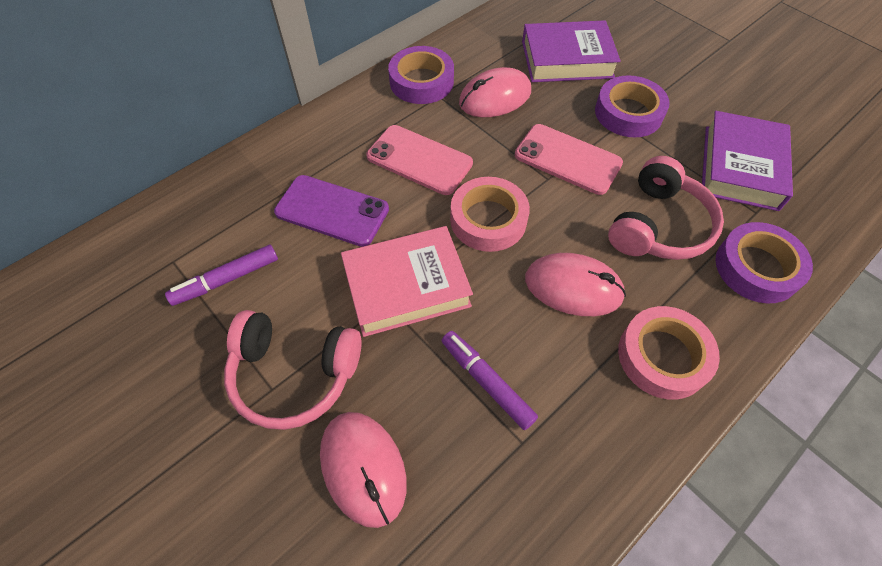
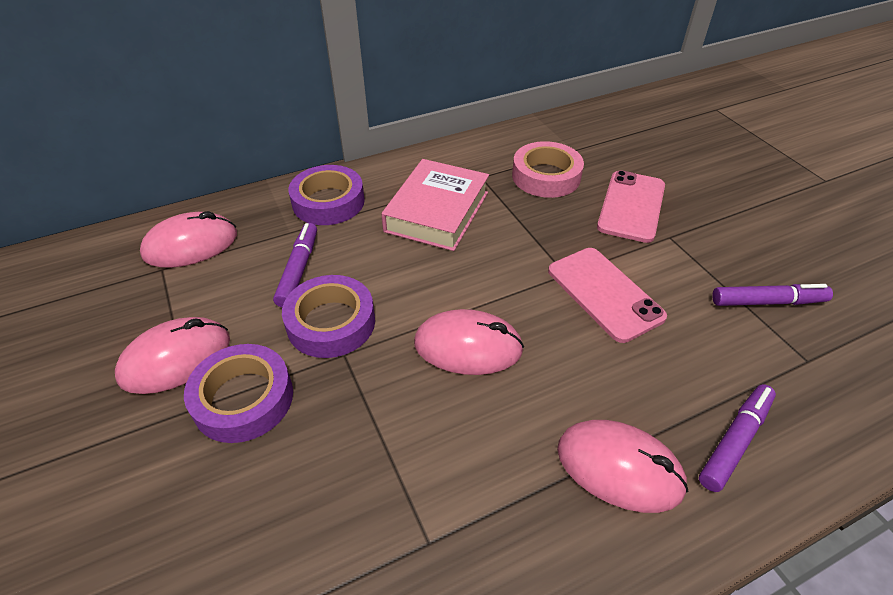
pink headphones: [224,310,362,430] [608,156,724,260] = 2 -> none = 0
pink mouse: [320,412,407,528] [459,67,531,117] [525,253,626,316] = 3 -> [115,317,230,394] [140,211,237,268] [414,309,524,375] [557,420,688,513] = 4
pink tape: [450,177,530,252] [618,306,720,400] = 2 -> [512,141,584,198] = 1
purple book: [522,20,621,82] [702,111,793,211] = 2 -> none = 0
purple marker: [165,245,278,306] [441,331,538,430] = 2 -> [273,223,317,307] [699,384,776,492] [712,284,833,306] = 3
purple phone: [274,175,389,247] = 1 -> none = 0

